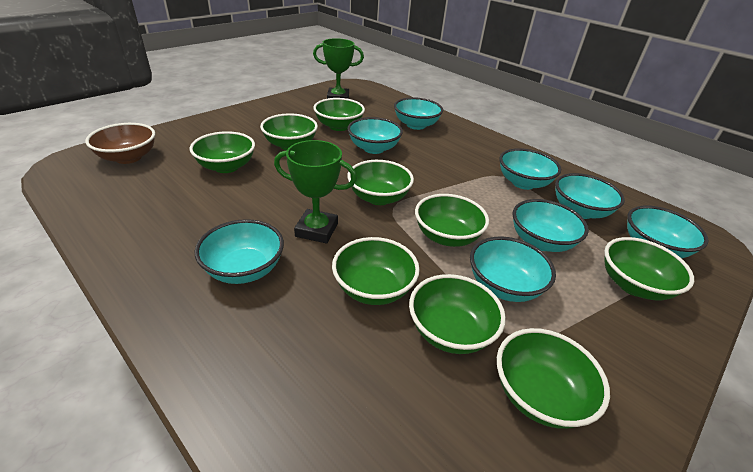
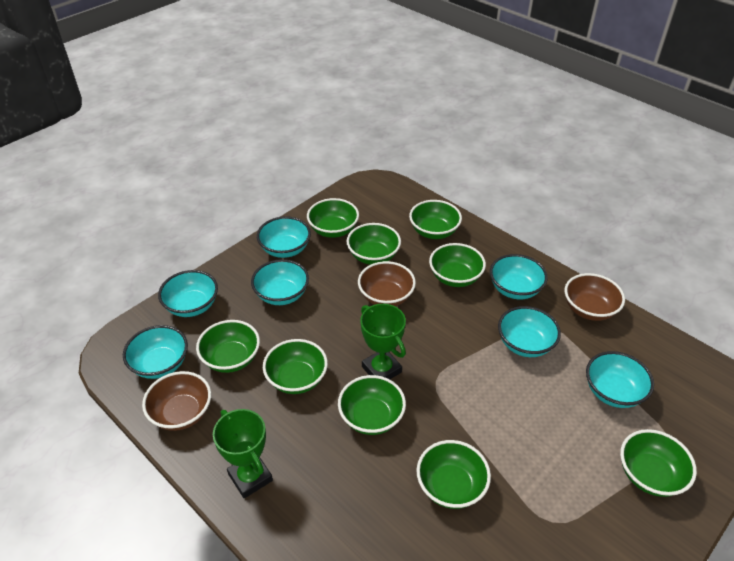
brown bowl: [85,123,155,164] = 1 -> [142,371,211,431] [358,261,416,306] [565,273,625,321] = 3
turquoise bowl: [194,219,284,284] [347,117,403,154] [394,97,443,130] [470,237,556,302] [499,148,561,190] [512,199,589,252] [555,173,625,219] [627,206,709,258] = 8 -> [123,325,188,379] [158,270,218,317] [251,259,309,305] [257,216,311,258] [490,254,548,299] [498,306,561,357] [586,351,654,408] = 7

